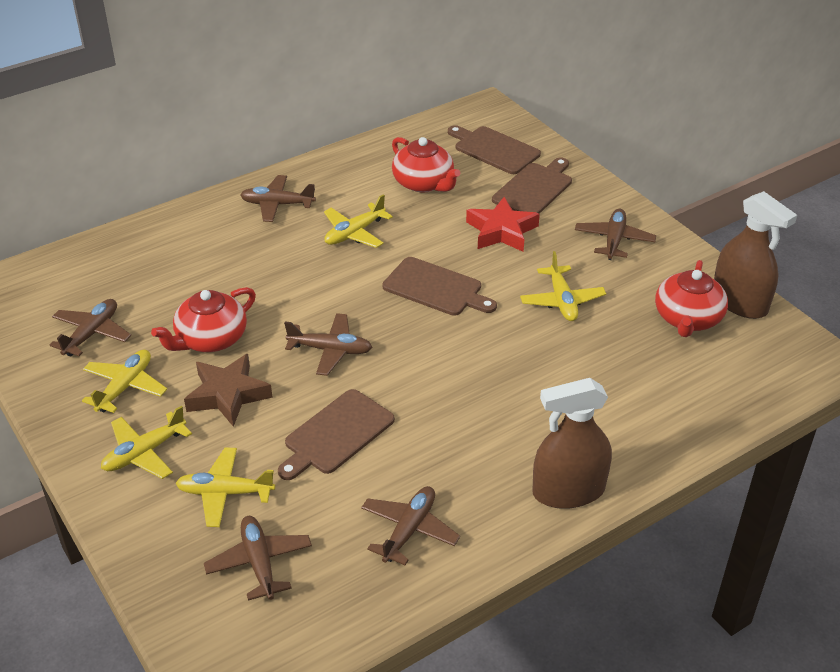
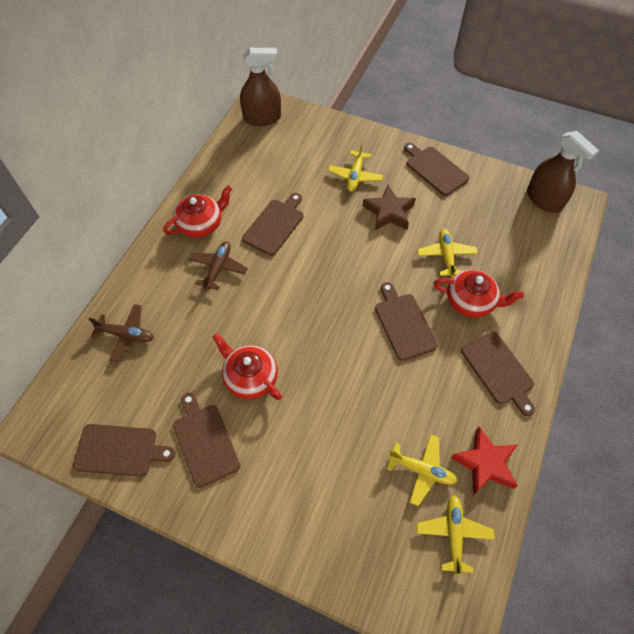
brown cutting board: [278,389,395,480] [382,257,497,316] [448,125,541,174] [492,158,572,214] = 4 -> [73,424,175,477] [173,393,241,488] [242,193,303,256] [375,282,438,361] [404,143,469,196] [461,332,535,416] = 6
brown plane: [50,299,131,357] [204,516,312,601] [240,175,316,222] [284,313,372,376] [361,486,460,565] [575,209,656,260] = 6 -> [89,304,154,362] [189,241,248,290] = 2
yellow plane: [82,350,167,413] [101,406,192,479] [176,447,275,527] [324,194,393,248] [520,251,606,321] = 5 -> [328,142,383,192] [387,434,458,506] [417,229,478,278] [417,495,495,575] = 4

